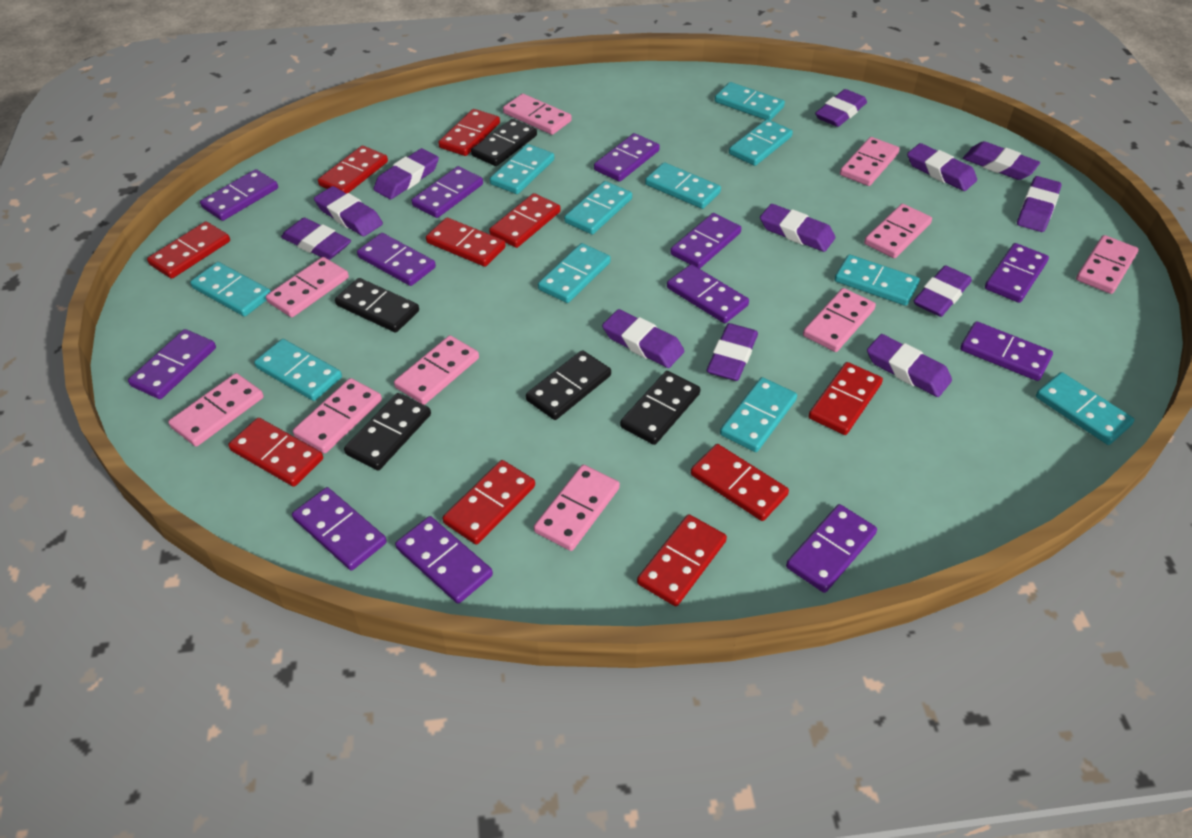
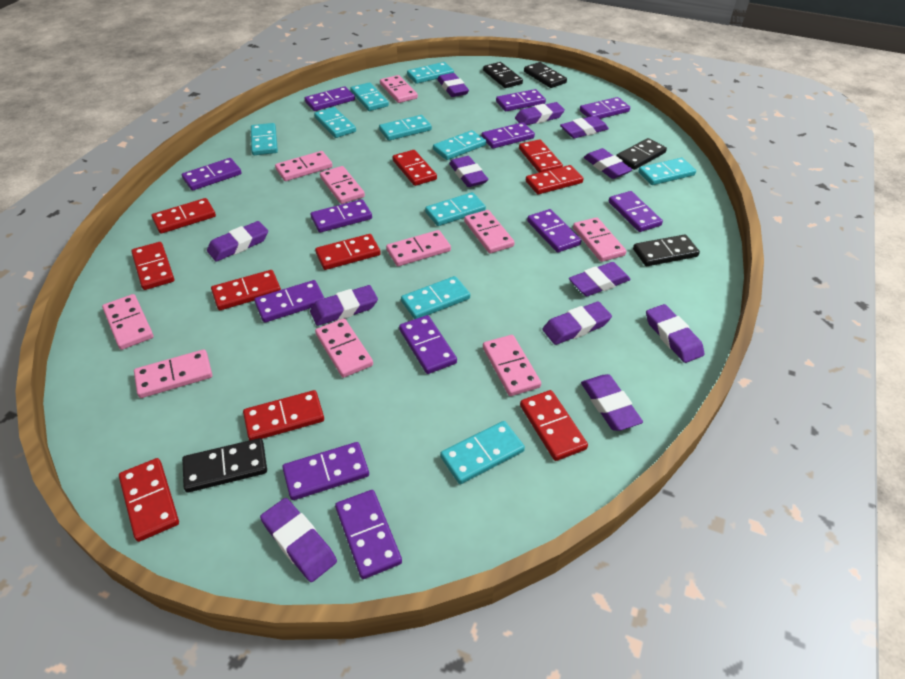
turquoise domino: [190,262,271,316] [254,339,342,401] [490,144,554,194] [538,243,611,303] [564,181,632,234] [645,162,721,209] [715,82,785,120] [720,377,797,452] [729,119,793,166] [835,254,920,306] [1036,372,1135,445] = 11 -> [251,123,278,155] [314,107,356,138] [350,82,389,111] [379,115,432,141] [401,276,470,319] [407,62,454,84] [425,192,486,226] [433,130,486,160] [440,421,525,484] [638,158,696,185] = 10

